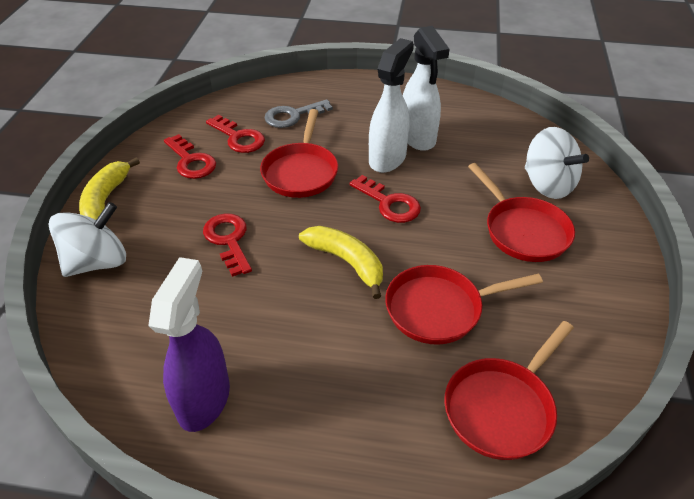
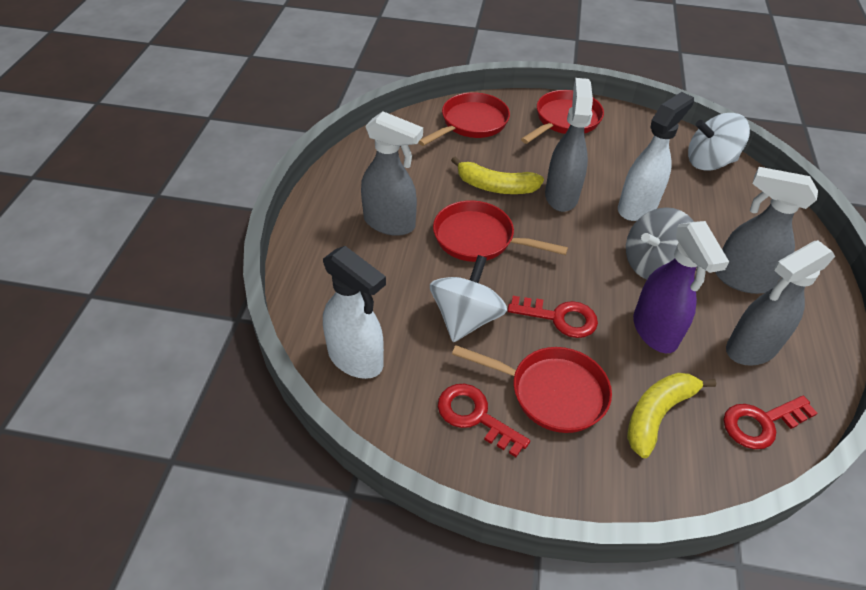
grey key: [265,99,333,128] = 1 -> none = 0
grey spinning top: none = 0 -> [626,207,694,279] = 1
grey spray bottle: none = 0 -> [361,111,423,236] [545,78,593,212] [715,167,818,294] [726,240,835,366] = 4
red key: [164,134,216,179] [203,213,252,277] [206,115,265,153] [349,175,421,223] = 4 -> [438,384,530,457] [507,296,598,338] [723,396,817,449] = 3

